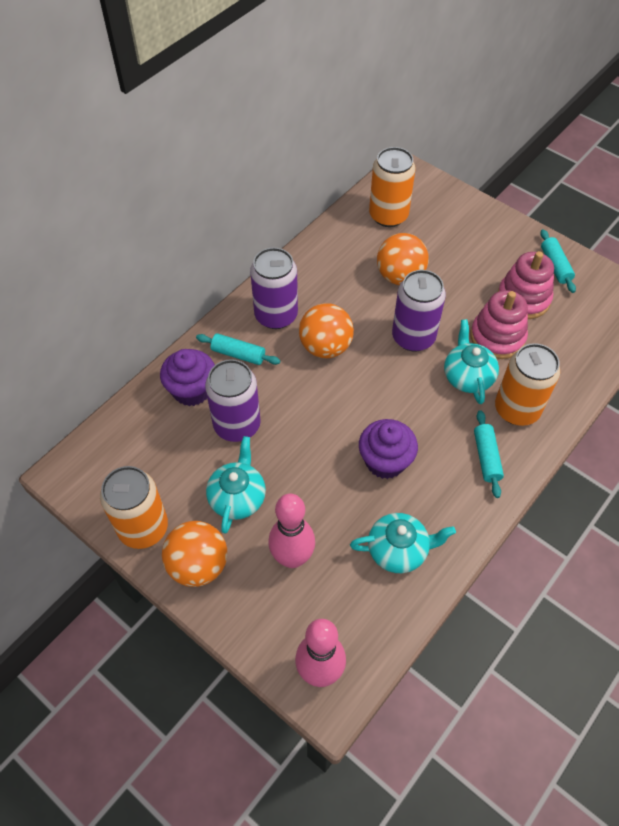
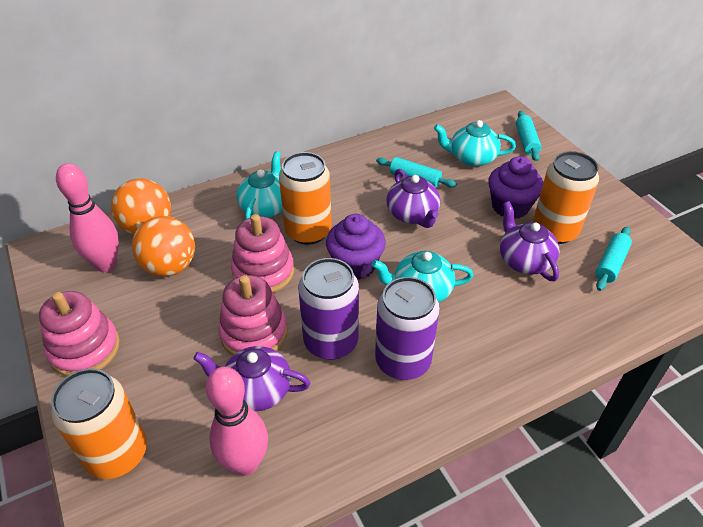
orange ball: [162,521,227,587] [299,303,354,358] [377,233,429,285] = 3 -> [111,179,171,235] [132,216,195,277] = 2
pink stacking toy: [470,290,528,359] [498,251,554,319] = 2 -> [39,291,120,377] [218,275,288,355] [231,214,294,293] = 3
purple can: [205,359,261,442] [250,248,298,329] [392,270,446,352] = 3 -> [298,258,359,360] [375,277,440,380] = 2
purple teapot: none = 0 -> [193,346,310,412] [386,169,440,228] [500,201,560,281] = 3

